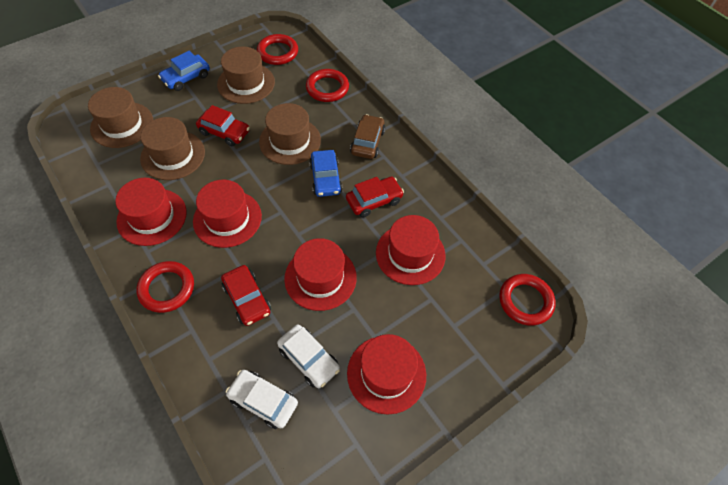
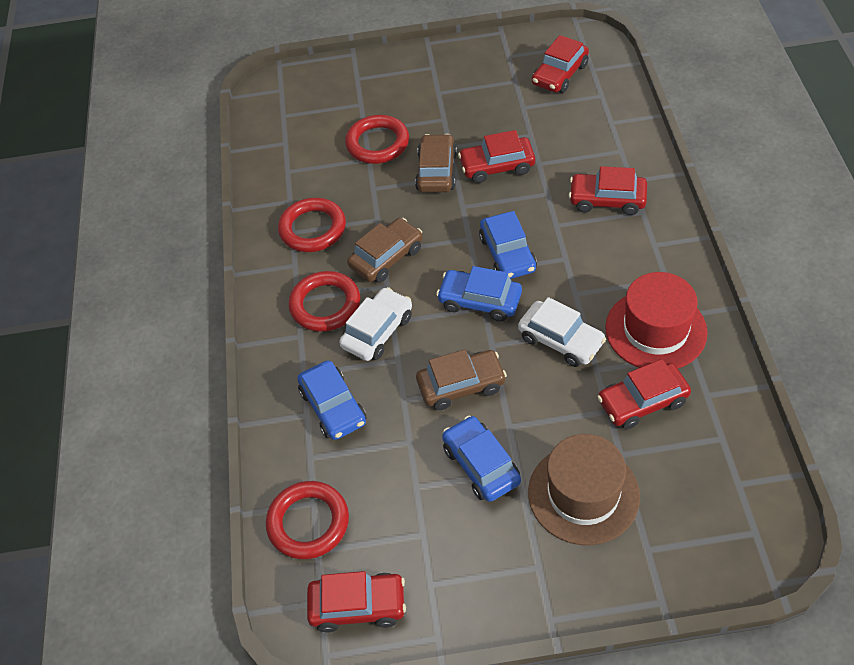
blue car: [158,50,210,91] [309,150,343,197] = 2 -> [298,361,367,440] [436,266,522,322] [442,416,521,502] [479,211,537,279] = 4
brown car: [350,114,385,159] = 1 -> [347,218,423,283] [415,134,457,192] [416,349,507,410] = 3
brown hat: [88,87,153,148] [140,117,205,180] [217,47,275,104] [259,103,321,165] = 4 -> [528,434,640,545] = 1
red car: [196,105,250,146] [221,265,271,326] [346,177,404,217] = 3 -> [307,571,406,633] [458,130,535,183] [532,35,589,93] [569,166,647,215] [598,359,691,429] = 5
red hat: [115,178,187,246] [193,180,262,248] [284,238,357,311] [347,334,426,415] [376,215,446,285] = 5 -> [605,272,708,368] = 1

